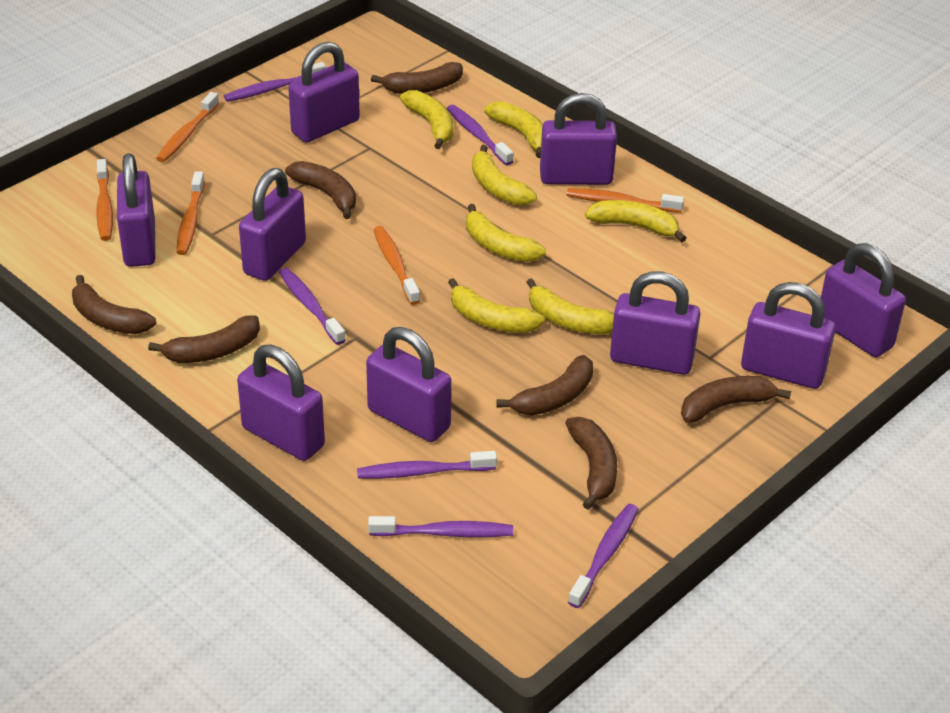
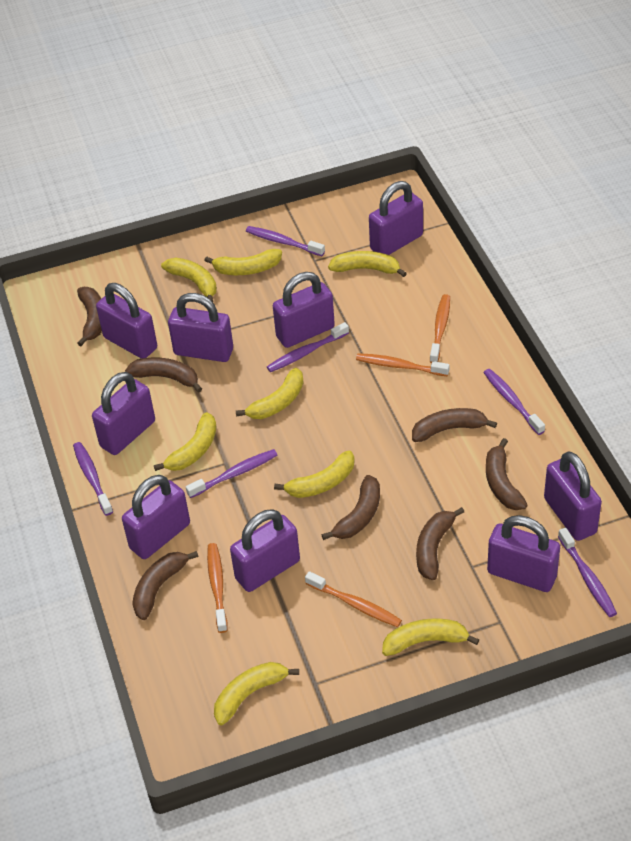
orange toothbrush: [96,159,113,241] [156,92,219,162] [176,171,205,255] [373,226,420,305] [567,188,684,213] = 5 -> [207,543,228,633] [305,571,402,627] [356,353,449,376] [430,294,450,363] = 4
yellow banana: [400,90,453,149] [448,278,545,333] [466,204,546,262] [472,145,537,205] [484,101,543,158] [526,278,614,335] [585,200,686,242] = 7 -> [154,412,217,471] [161,257,217,302] [204,249,282,275] [214,662,299,725] [236,368,304,419] [274,450,355,498] [328,251,407,277] [382,618,479,656] = 8

